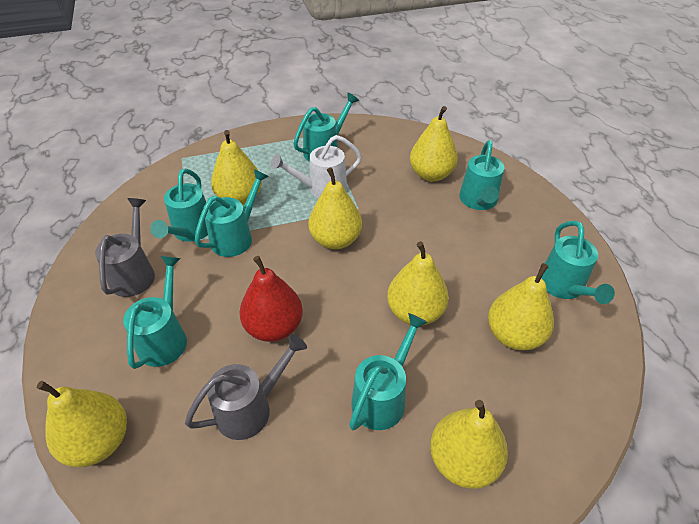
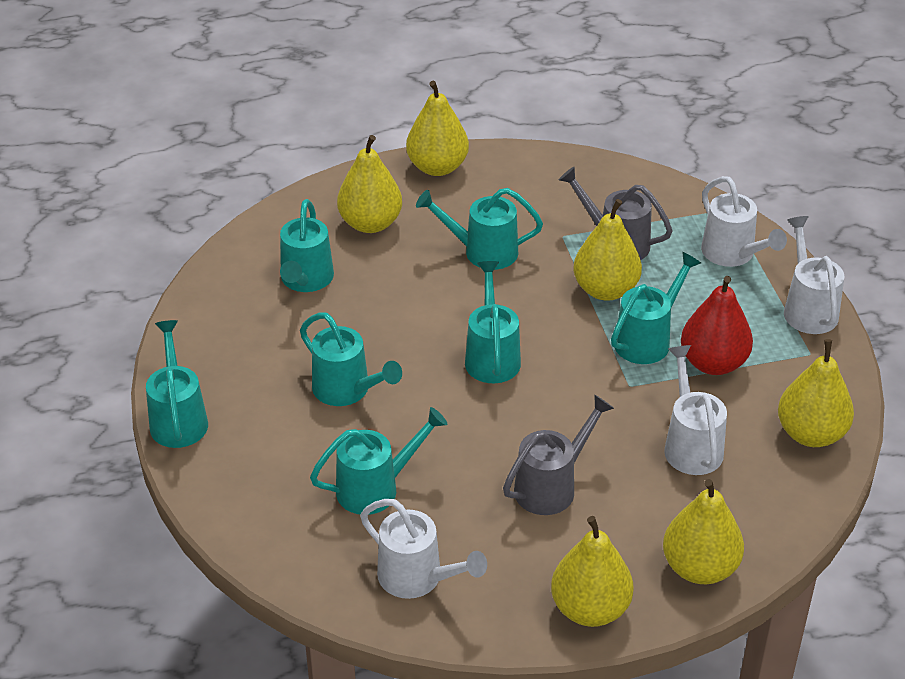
white watering can: [271,135,362,198] = 1 -> [360,499,487,599] [664,345,727,475] [701,176,787,267] [784,216,844,334] = 4
yellow pear: [37,381,127,467] [211,130,262,205] [308,167,362,249] [387,241,449,325] [410,106,458,181] [430,400,508,488] [488,263,554,350] = 7 -> [337,135,402,233] [406,81,469,176] [551,516,633,627] [573,199,642,301] [663,479,744,584] [778,339,854,447] = 6

